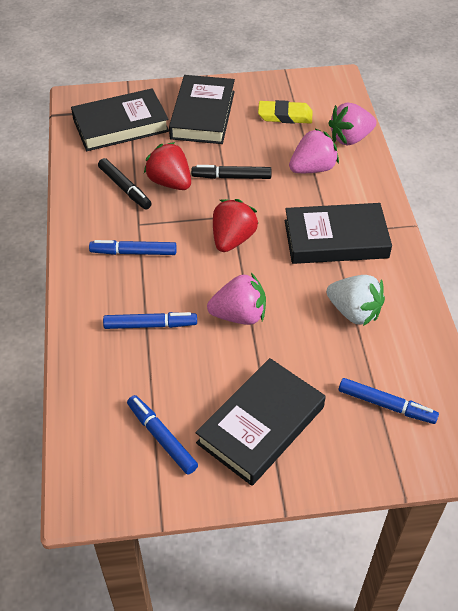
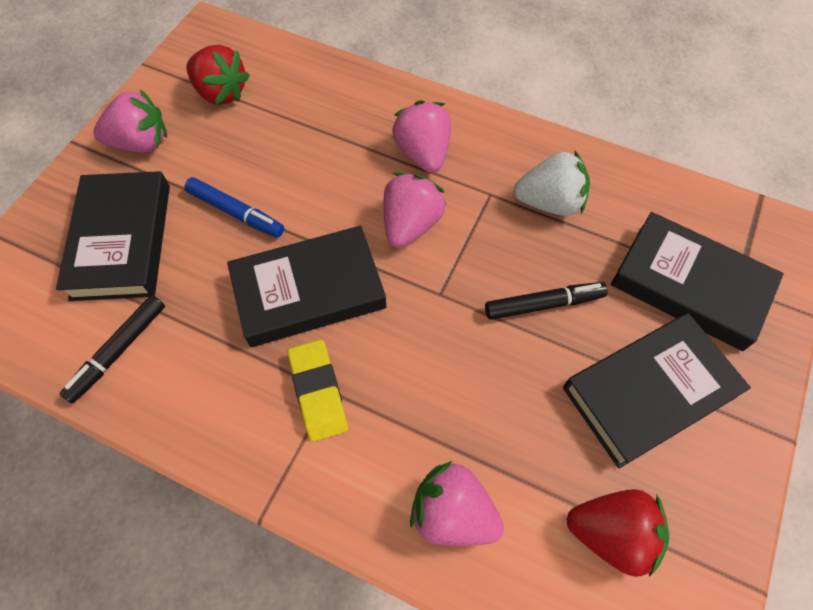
blue marker: [89,240,177,255] [103,312,197,329] [127,395,198,475] [339,378,439,424] = 4 -> [184,177,284,238] = 1
pink strawberry: [207,273,266,325] [289,128,339,173] [328,103,377,145] = 3 -> [93,89,167,153] [383,172,446,248] [392,100,451,173] [410,461,504,546] = 4

